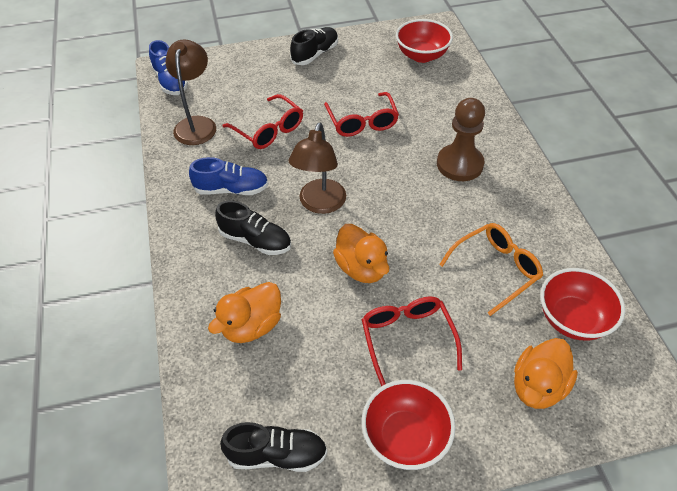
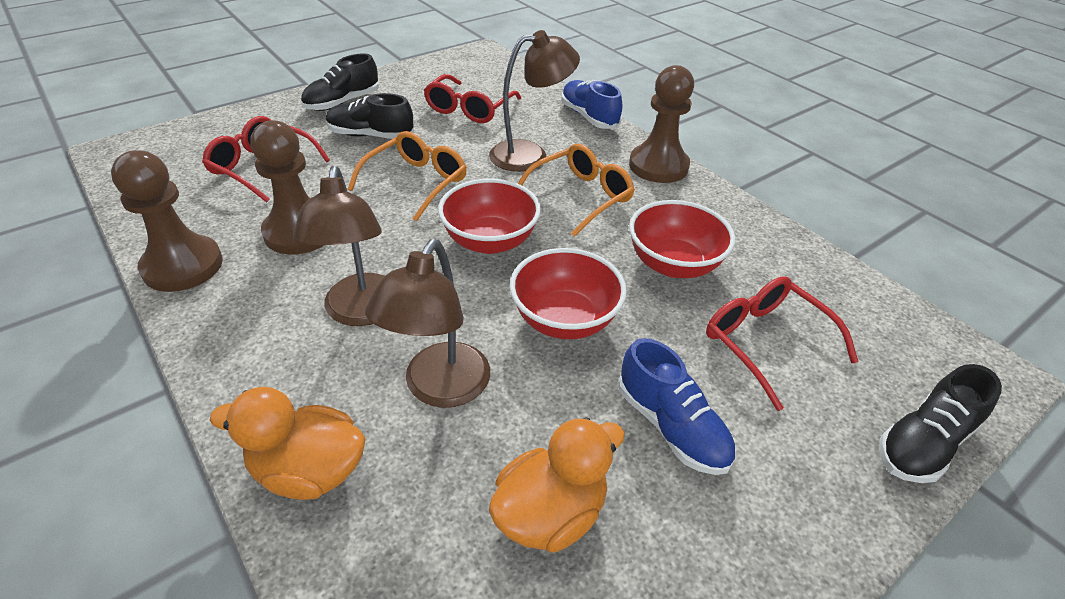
brown lamp: [166,40,216,145] [288,123,346,214] = 2 -> [293,166,384,326] [365,239,490,408] [489,30,580,172] = 3
brown pawn: [437,98,485,181] = 1 -> [111,150,223,292] [251,120,324,255] [629,65,694,183] = 3
orange duck: [208,282,281,343] [333,224,389,283] [514,338,578,409] = 3 -> [210,387,366,500] [489,417,625,553] = 2
orange glasses: [439,223,543,316] = 1 -> [348,131,467,222] [518,144,635,237] = 2

